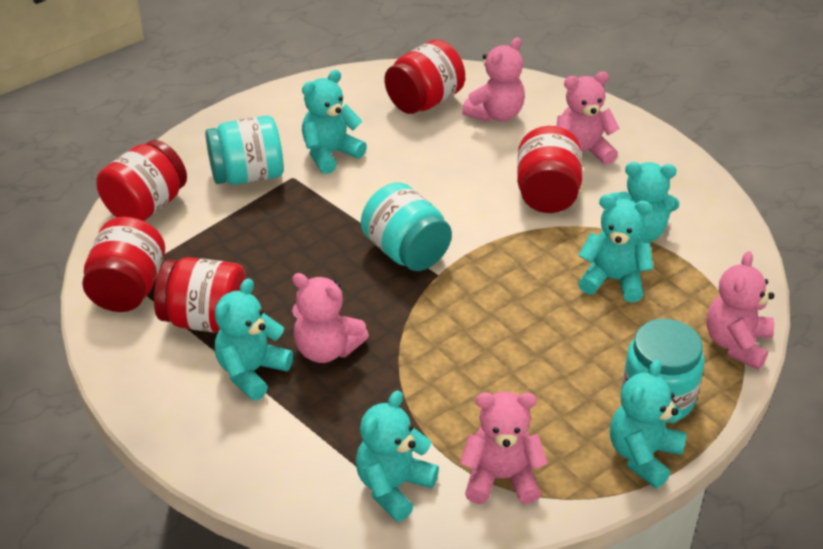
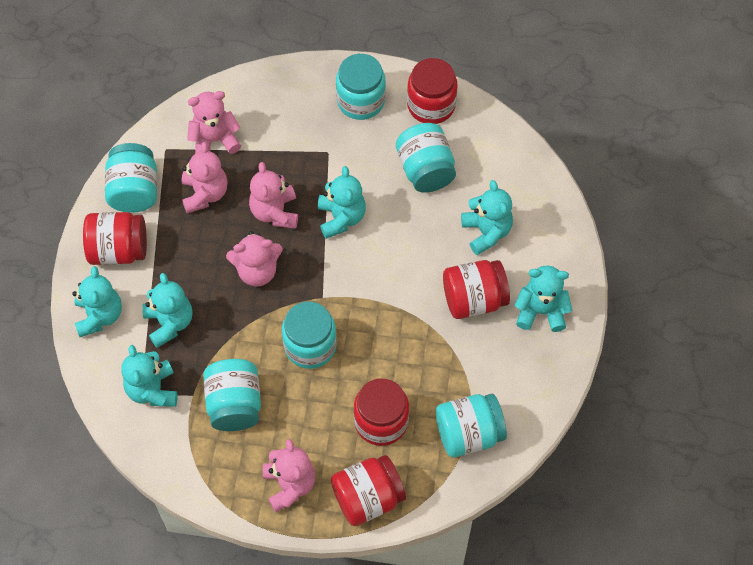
turquoise jar: [205,115,284,185] [361,182,452,271] [621,319,704,423] = 3 -> [105,143,157,213] [203,359,261,431] [282,302,337,369] [336,54,386,120] [396,123,456,193] [436,394,507,458] = 6

